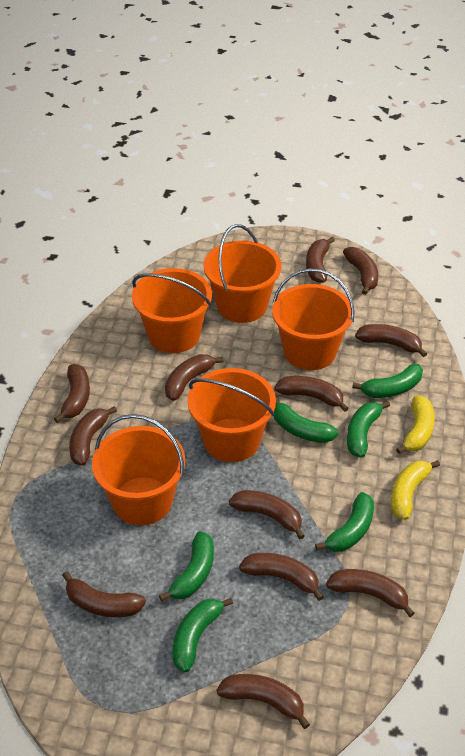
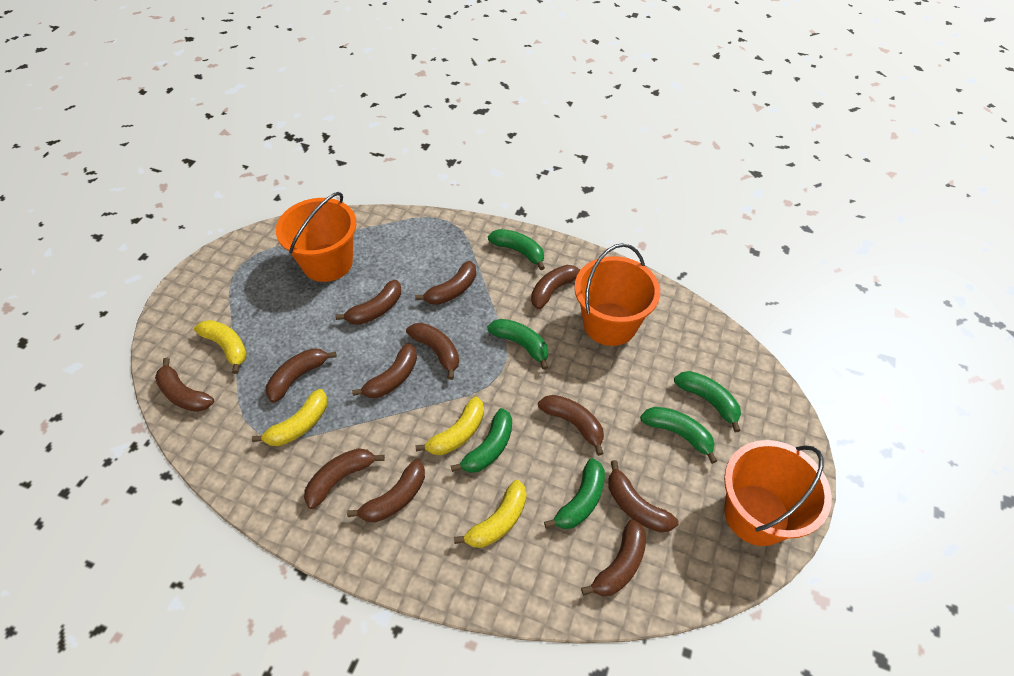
orange bucket: [92,414,185,525] [132,268,212,353] [188,368,276,462] [204,224,282,323] [272,268,355,370] = 5 -> [276,192,356,282] [574,243,660,346] [724,440,832,546] = 3
yellow banana: [391,460,440,520] [396,395,435,454] = 2 -> [194,320,247,374] [252,389,327,446] [415,397,484,455] [454,480,527,548] = 4

